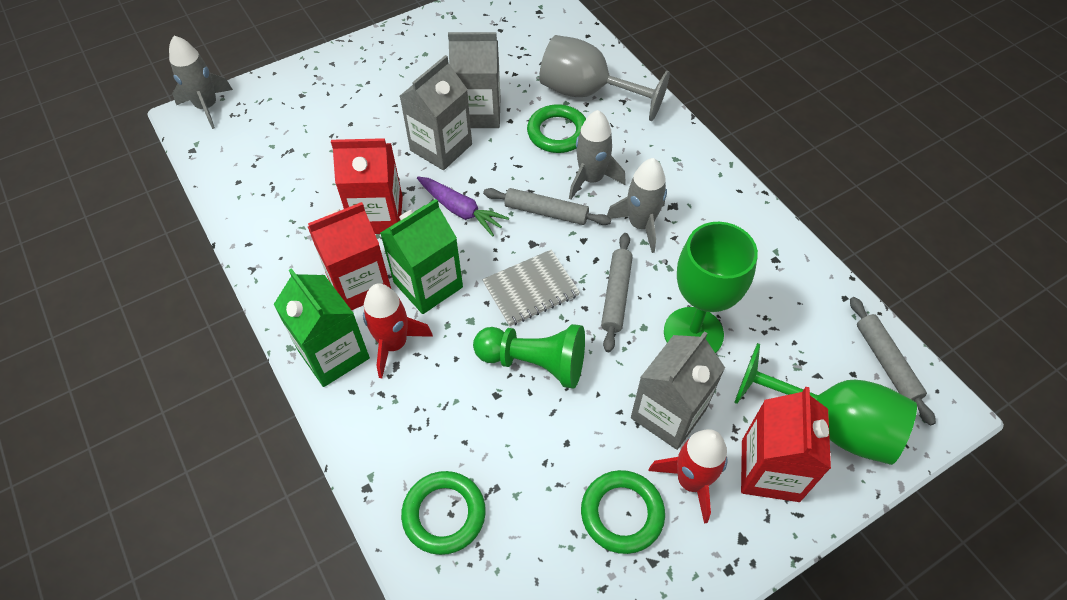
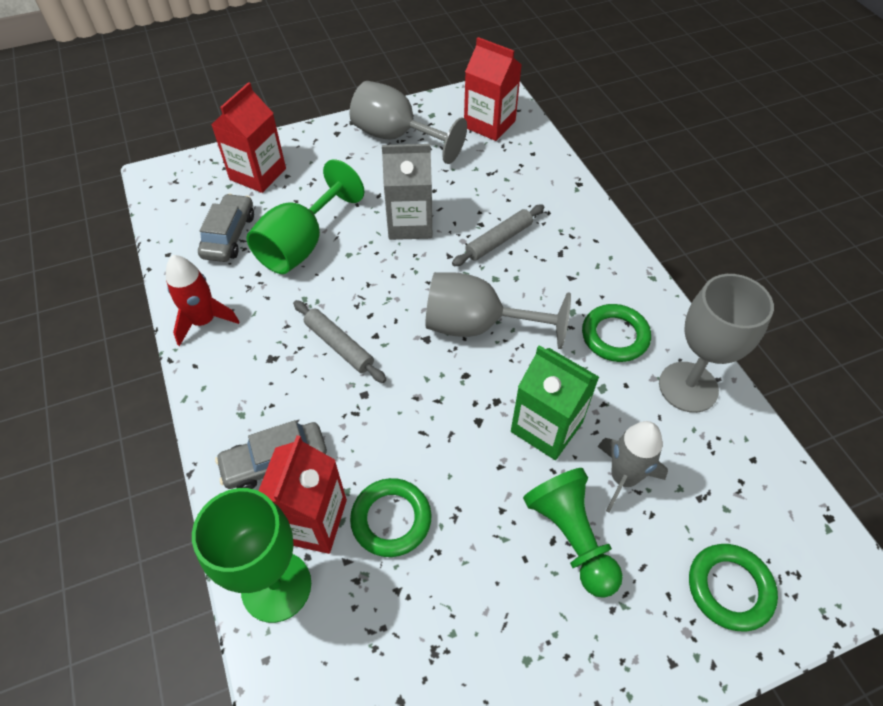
green carton: [273,268,370,387] [380,199,463,314] = 2 -> [511,345,599,460] = 1
grey car: none = 0 -> [198,194,254,262] [215,420,327,489] = 2
grey carton: [400,55,472,170] [448,32,501,128] [631,331,725,450] = 3 -> [382,144,432,240] = 1
grey goblet: [539,35,670,121] = 1 -> [350,81,467,164] [425,272,571,349] [659,274,774,413] = 3
grey notebook: [482,250,580,326] = 1 -> none = 0
grey rocket: [169,36,233,129] [569,110,626,200] [607,158,667,253] = 3 -> [597,421,668,513] = 1
grey rolling pin: [483,188,611,225] [601,233,633,352] [850,297,936,426] = 3 -> [293,300,386,383] [452,204,545,266] = 2
purple carrot: [417,177,509,237] = 1 -> none = 0
red rocket: [363,284,433,379] [648,429,728,524] = 2 -> [166,255,240,346] = 1

